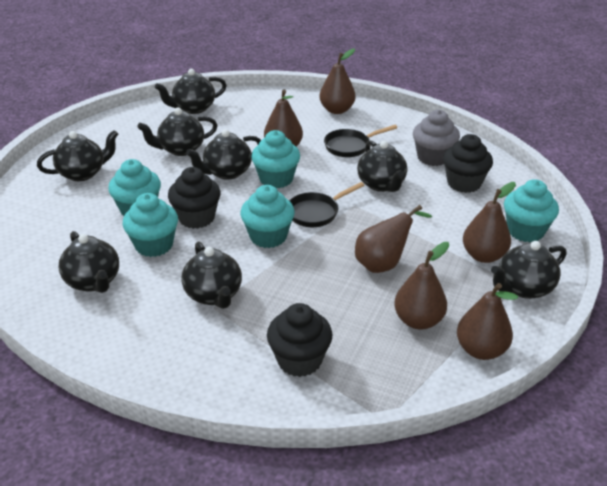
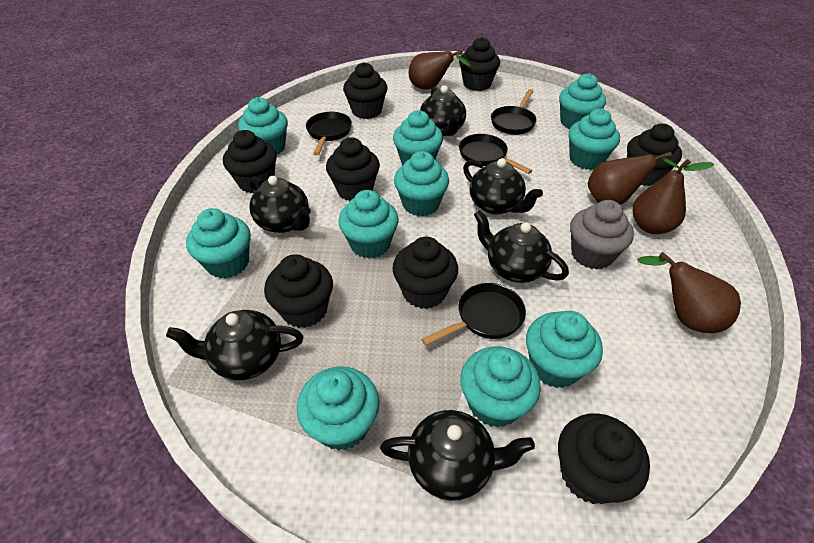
black cupcake: [168,167,221,229] [267,303,332,377] [443,134,493,193] = 3 -> [223,130,277,193] [264,254,333,328] [326,137,380,201] [343,62,388,119] [392,237,458,309] [459,37,500,91] [558,413,650,504] [627,124,682,186] = 8
black pan: [289,182,365,227] [324,125,397,157] = 2 -> [306,112,352,155] [421,283,526,346] [459,134,532,174] [491,89,537,135] = 4
black teapot: [37,130,118,181] [59,231,119,293] [137,108,218,156] [155,69,227,114] [181,242,242,309] [186,129,261,180] [357,140,407,192] [491,241,566,299] = 8 -> [166,310,303,380] [249,176,311,233] [380,410,535,501] [420,85,466,136] [463,158,543,215] [474,210,569,283] = 6
brown pear: [264,90,303,147] [320,49,355,114] [355,205,432,273] [394,242,449,330] [457,283,518,360] [463,182,516,263] = 6 -> [409,51,471,90] [588,152,679,205] [632,159,714,234] [637,252,741,333] = 4
turquoise cupcake: [108,159,161,216] [123,193,178,257] [240,185,295,248] [251,130,300,188] [504,179,559,242] = 5 -> [186,208,251,279] [238,97,288,154] [297,367,379,451] [338,190,399,258] [393,110,443,165] [394,151,449,216] [460,346,541,428] [526,311,603,388] [559,73,606,129] [569,109,620,170] = 10

